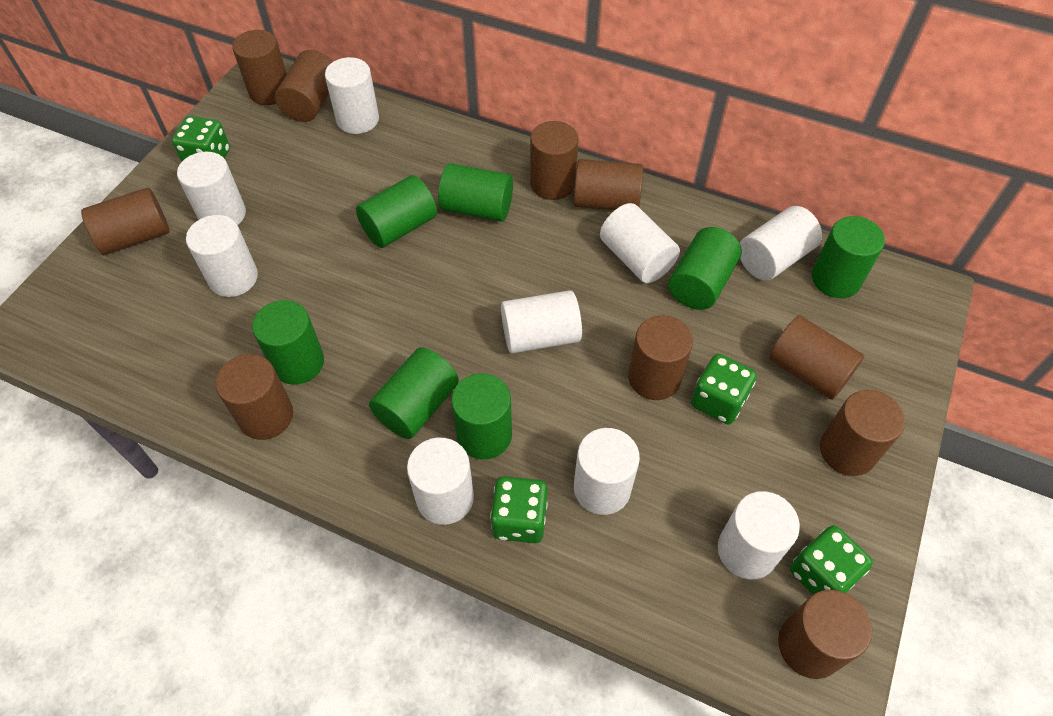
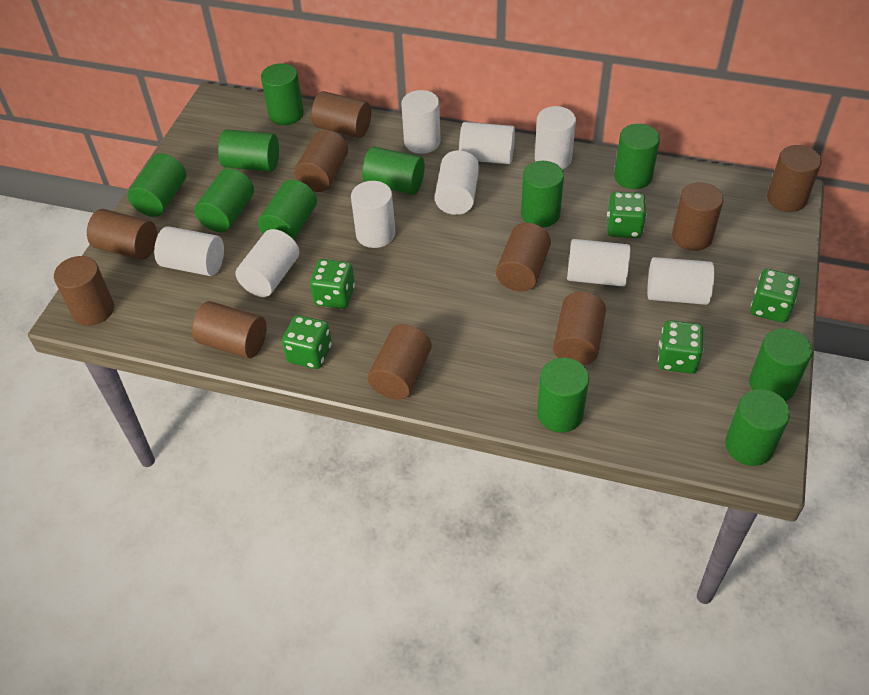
green cylinder: [252,300,324,385] [356,175,437,248] [369,347,459,439] [438,163,513,222] [451,373,512,459] [668,227,742,310] [812,216,885,298] = 7 -> [128,154,186,217] [194,168,254,232] [218,129,279,172] [258,180,317,240] [261,63,304,125] [362,147,425,195] [521,161,564,228] [537,358,589,433] [614,124,660,189] [725,389,790,466] [749,328,812,401] = 11
green dice: [172,116,230,162] [490,476,548,543] [691,354,757,424] [790,525,873,595] = 4 -> [282,315,332,369] [310,259,355,309] [607,192,646,238] [658,320,704,374] [751,269,800,323] = 5

